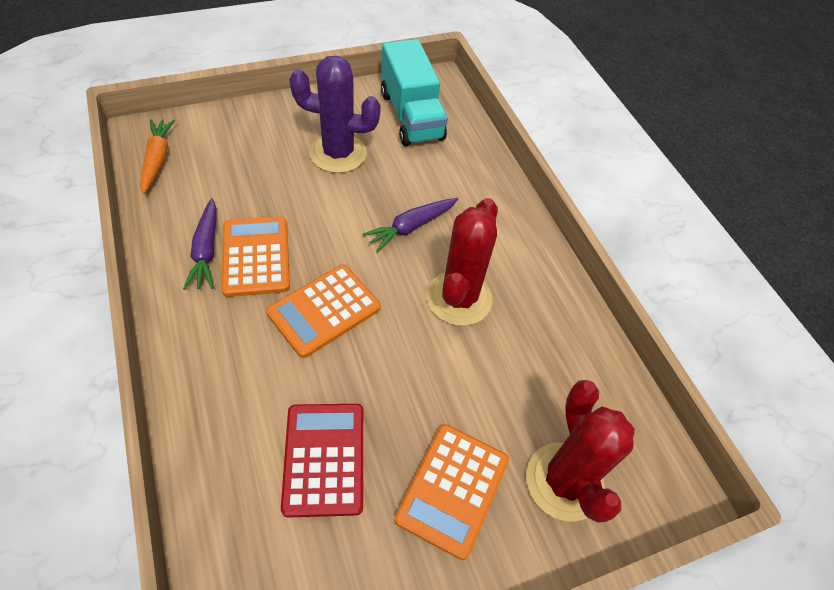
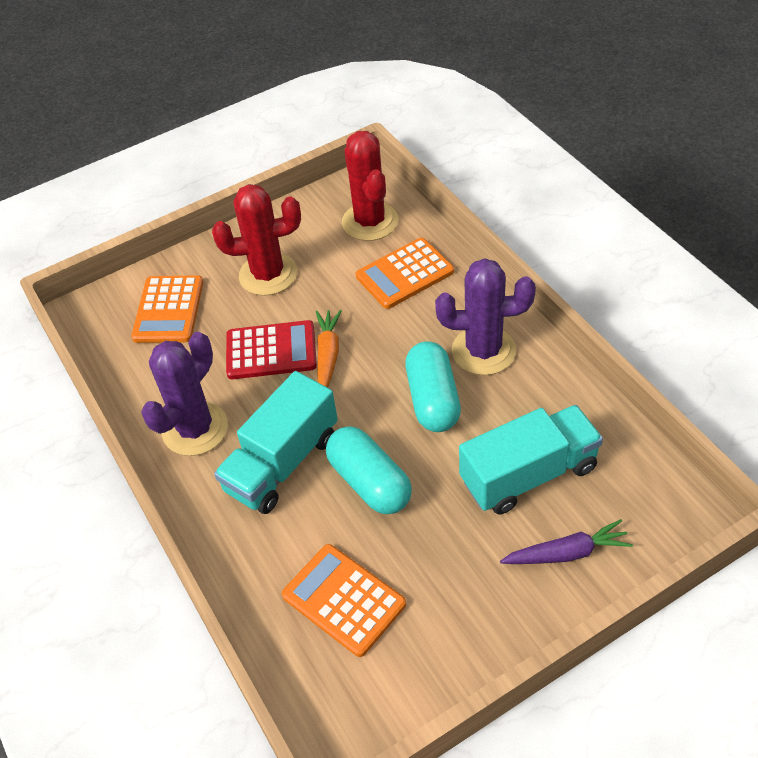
purple cactus: [289,56,381,173] = 1 -> [141,332,228,456] [435,258,536,375] = 2
purple carrot: [183,198,217,290] [363,198,458,252] = 2 -> [500,519,633,564] = 1
turquoise capsule: none = 0 -> [326,426,412,514] [405,341,461,432] = 2
turquoise truck: [381,39,448,146] = 1 -> [214,371,338,514] [459,405,603,515] = 2

